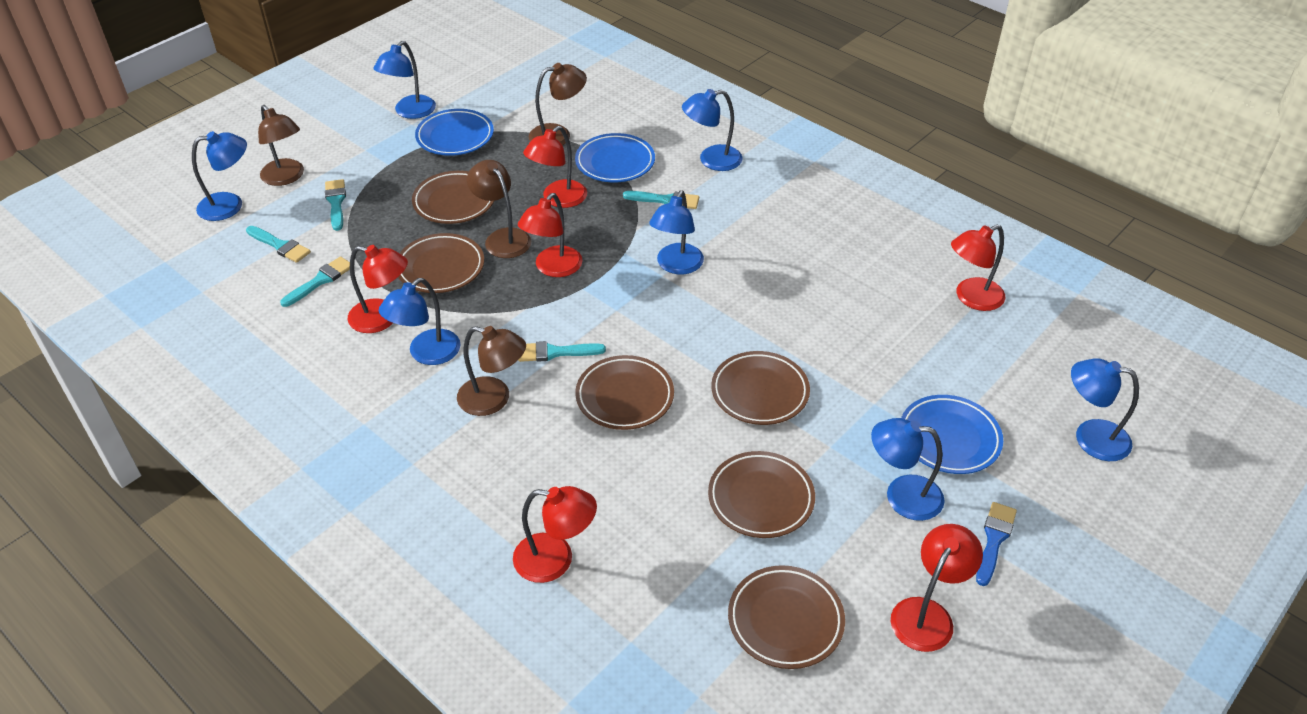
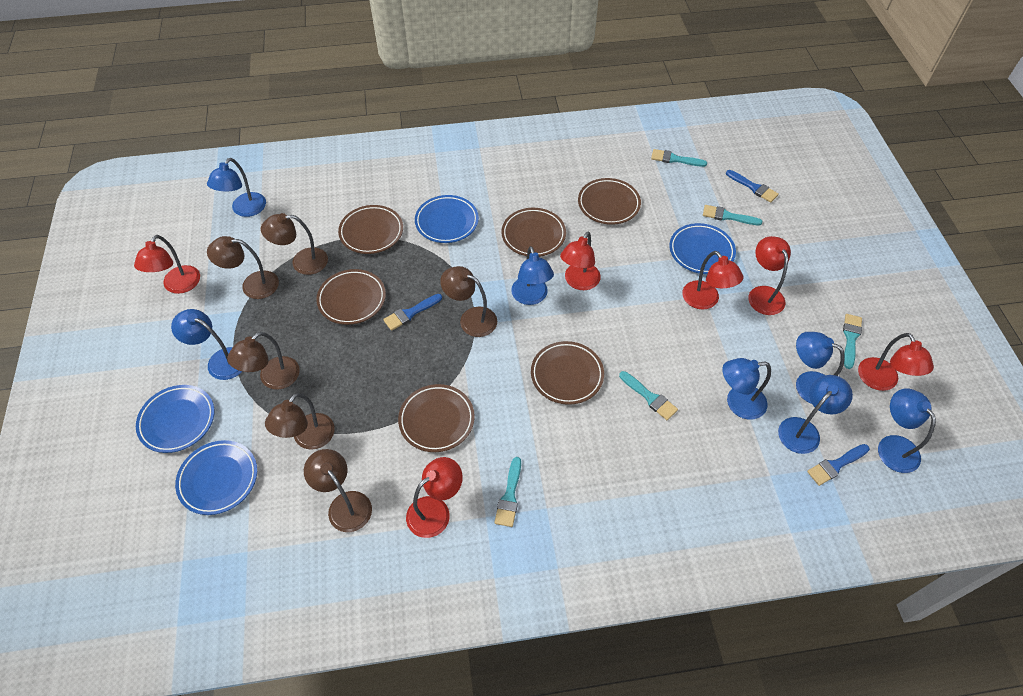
blue brush: [976,502,1017,586] = 1 -> [383,294,442,331] [726,170,779,203] [807,444,870,486] = 3
blue plate: [415,109,494,155] [575,133,655,182] [901,395,1003,474] = 3 -> [136,385,214,453] [175,440,257,515] [415,195,479,243] [669,223,736,274] = 4
brown lamp: [258,105,304,186] [457,326,526,416] [467,160,531,258] [529,63,587,145] = 4 -> [207,236,279,299] [227,332,300,390] [261,213,328,275] [265,393,335,450] [304,449,372,532] [440,266,497,337] = 6

